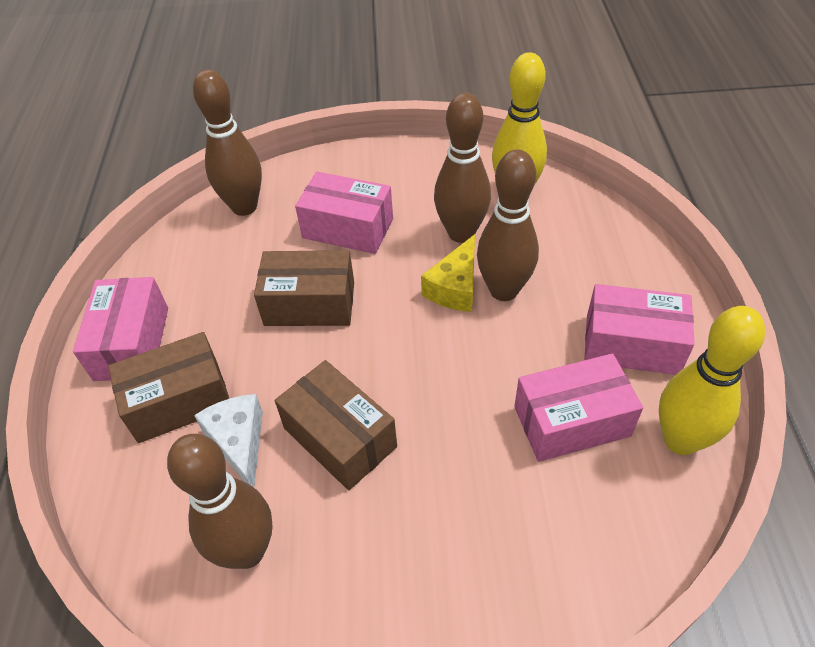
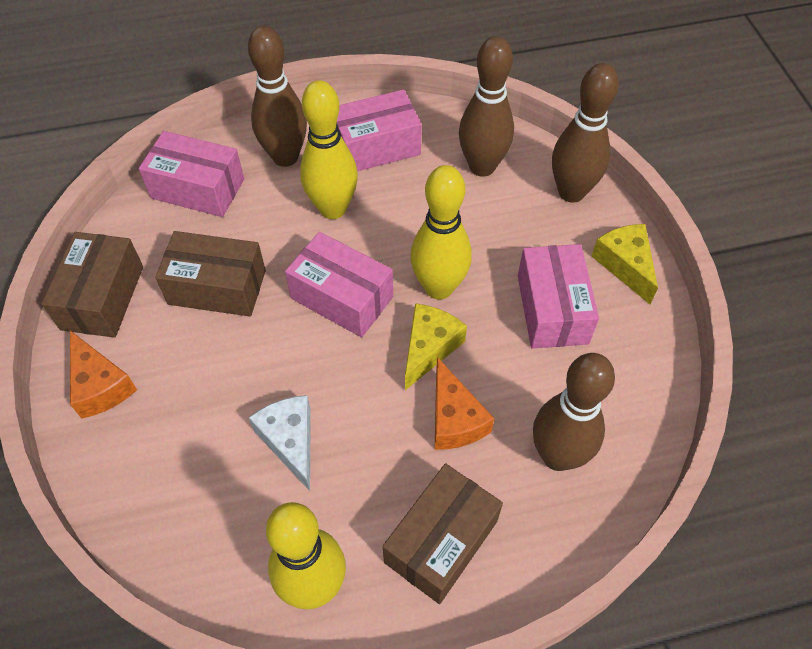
orange cheese: none = 0 -> [70,330,137,419] [435,357,494,450] = 2
yellow bowling pin: [492,52,547,184] [659,306,765,455] = 2 -> [266,502,346,609] [300,80,358,219] [410,165,472,299] = 3
yellow cheese: [421,234,475,312] = 1 -> [405,303,467,390] [592,224,658,304] = 2

